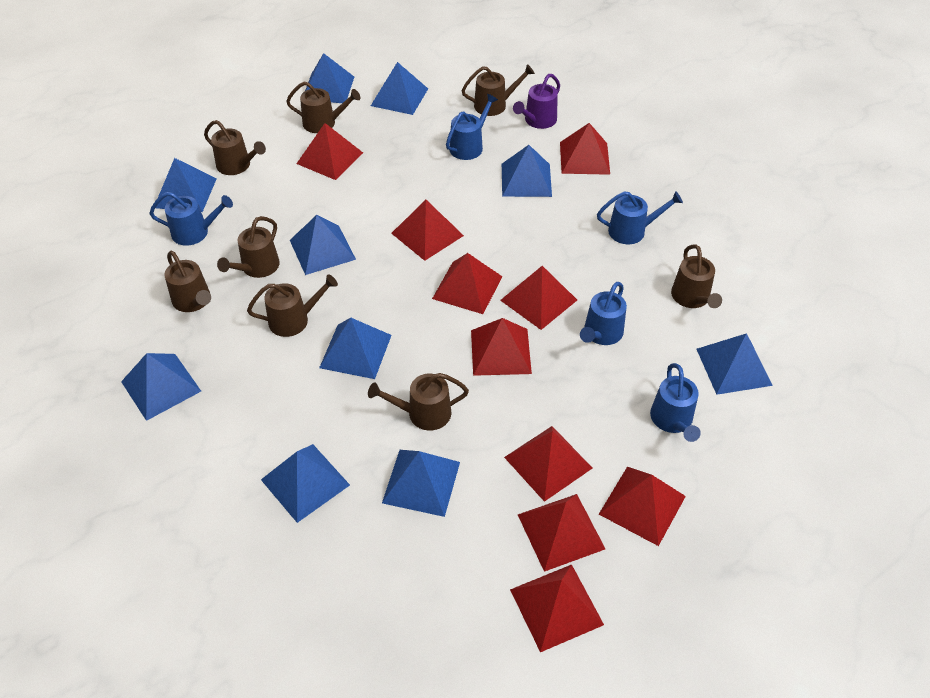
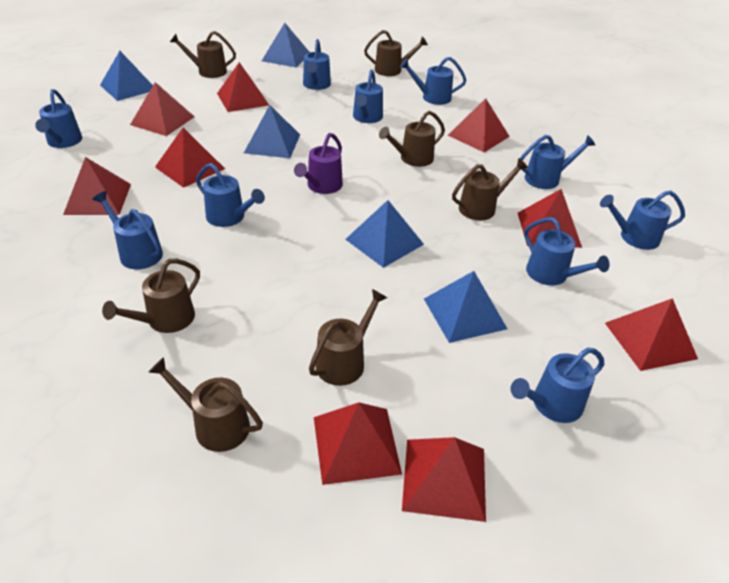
blue pyramid: [121,353,201,421] [156,158,217,212] [261,444,350,523] [290,215,356,275] [305,53,354,103] [319,318,392,379] [371,62,428,115] [382,450,460,517] [502,145,552,197] [696,333,773,395] = 10 -> [100,51,153,101] [244,105,300,158] [262,23,310,68] [345,200,424,268] [424,271,507,343] = 5
blue watering can: [149,192,233,246] [446,94,498,160] [580,282,627,345] [597,191,683,244] [650,363,701,442] = 5 -> [35,89,82,148] [92,191,163,269] [196,163,265,227] [303,39,331,90] [353,69,383,123] [400,57,466,105] [510,348,604,423] [520,135,595,189] [524,217,610,285] [600,190,685,250] = 10
brown watering can: [165,251,211,312] [204,120,266,175] [217,216,280,278] [247,274,338,337] [286,82,361,133] [368,373,469,431] [462,64,535,116] [671,245,722,308] = 8 -> [102,259,200,333] [148,357,263,452] [170,31,236,78] [309,289,387,386] [364,30,428,76] [379,111,445,167] [452,158,528,221] = 7
red pyramid: [296,123,363,180] [391,200,464,261] [432,253,502,314] [471,318,532,376] [500,266,577,330] [504,426,592,502] [510,564,604,652] [518,494,605,572] [560,123,610,175] [599,467,686,546] = 10 -> [63,157,131,215] [130,82,195,136] [155,128,225,188] [217,62,269,112] [314,402,402,485] [402,437,486,522] [448,98,510,152] [518,189,582,248] [605,298,698,371] = 9

